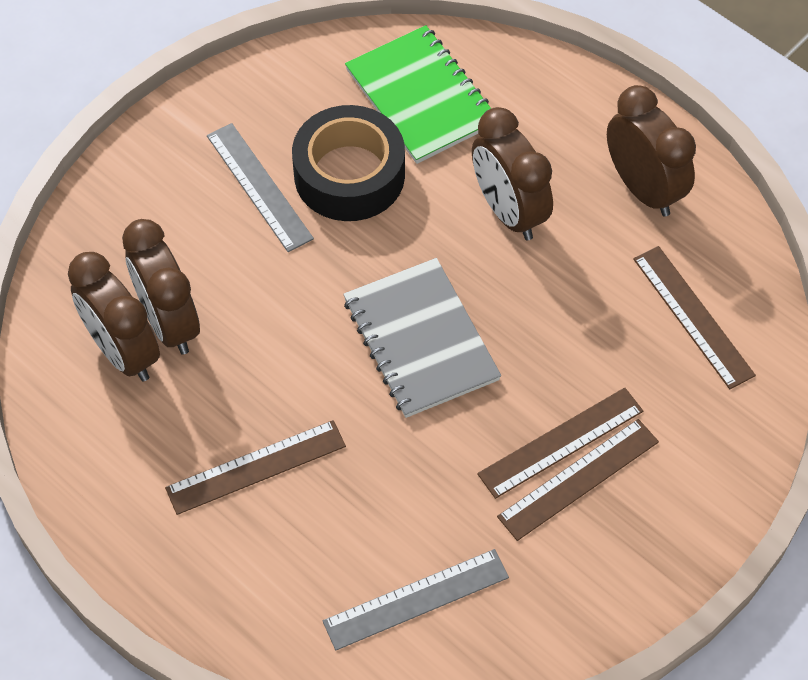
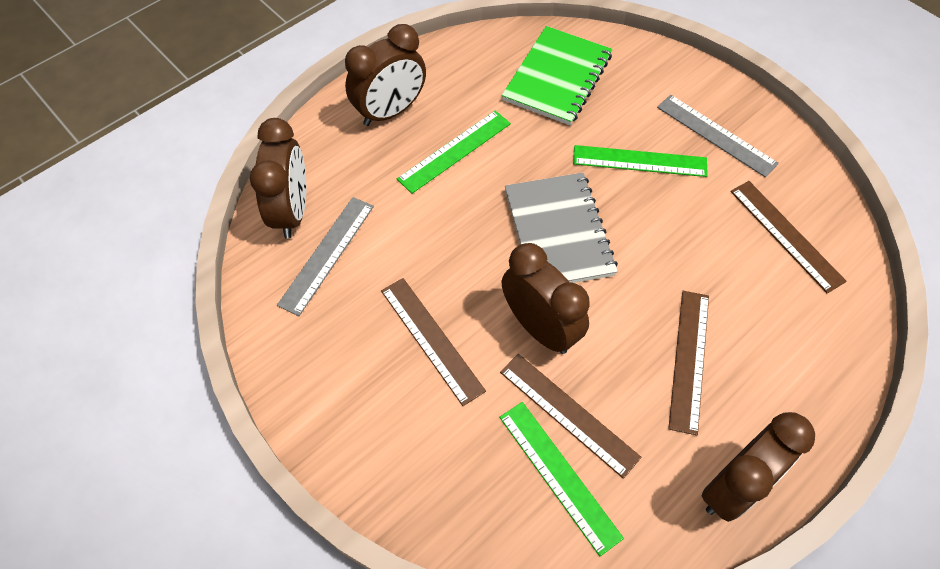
black tape: [292,105,405,221] = 1 -> none = 0
green ruler: none = 0 -> [397,111,511,194] [499,402,624,556] [573,145,708,177] = 3

